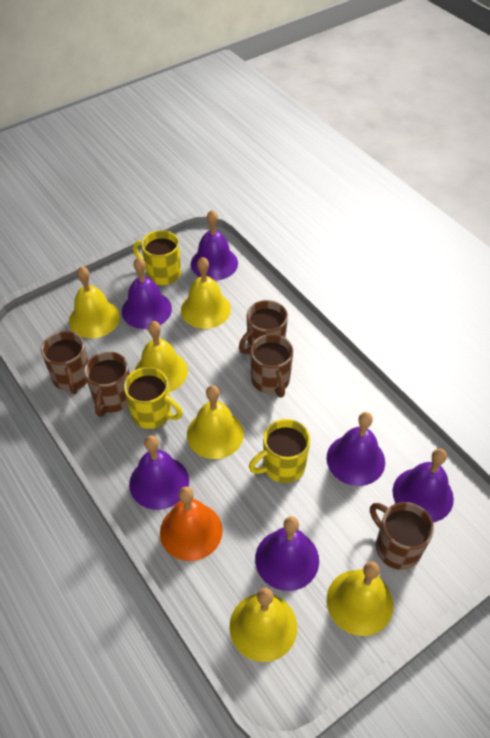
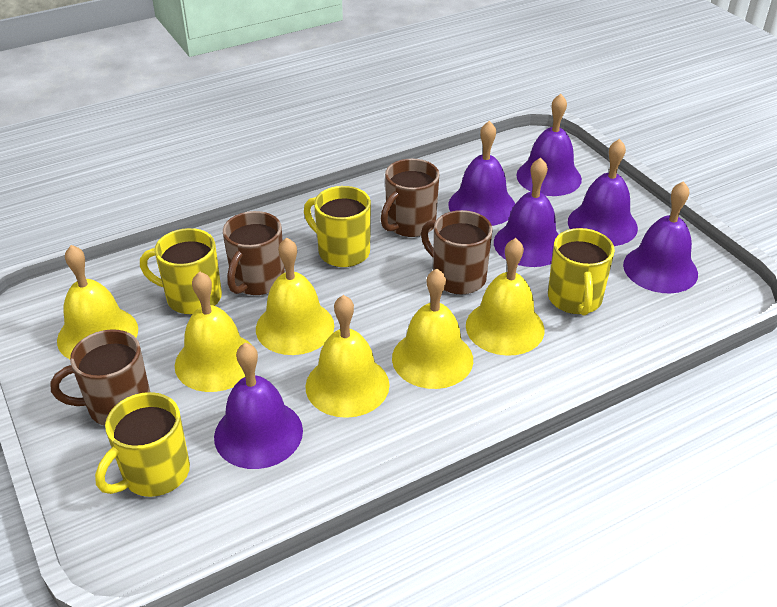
brown mug: [41,331,88,394] [84,351,130,417] [239,300,288,354] [251,334,293,397] [370,502,434,570] = 5 -> [50,329,150,426] [223,211,285,295] [381,159,439,237] [421,210,493,294] = 4
orange bell: [160,486,223,561] = 1 -> none = 0
yellow mug: [124,367,183,429] [133,230,181,285] [249,419,310,483] = 3 -> [95,392,190,497] [140,228,222,314] [304,186,371,267] [548,228,615,316] = 4

